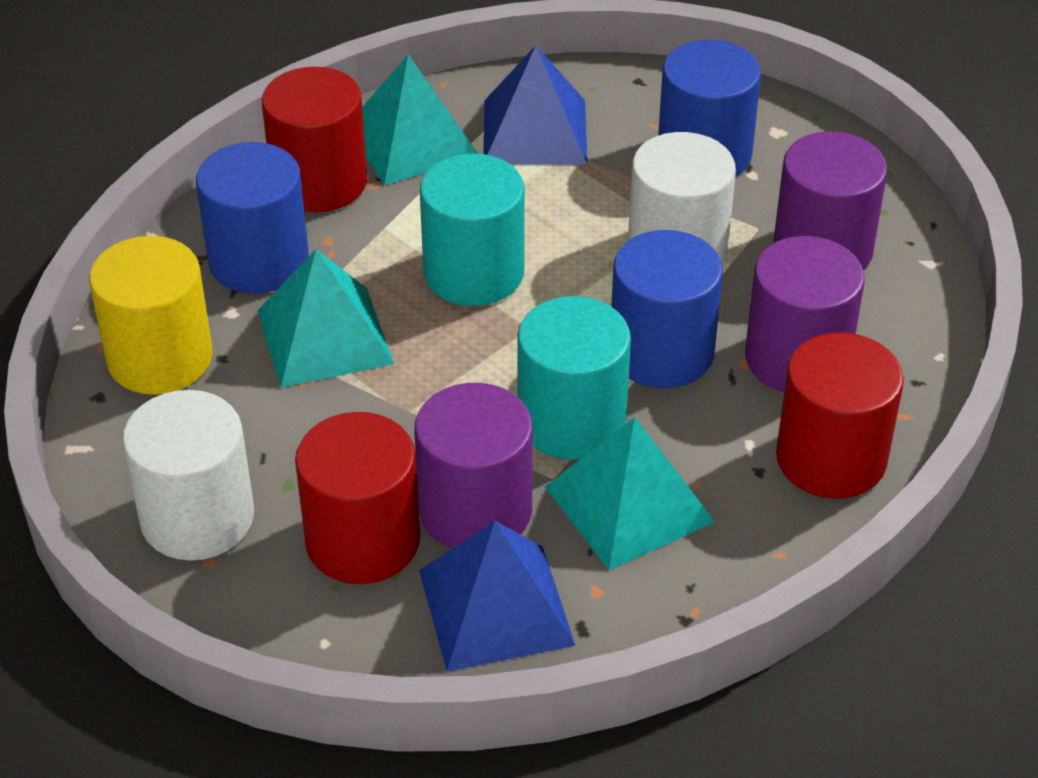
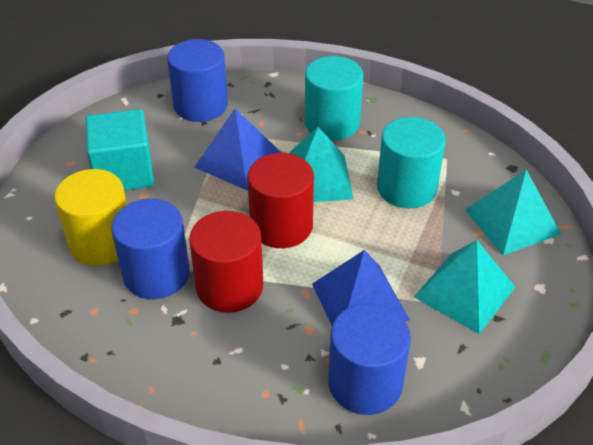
purple cylinder: [414,383,533,549] [745,236,865,392] [773,132,887,270] = 3 -> none = 0
red cylinder: [262,67,367,212] [295,412,420,584] [776,333,904,499] = 3 -> [189,211,263,313] [247,153,314,248] = 2
turquoise cube: none = 0 -> [85,109,154,190] = 1
white cylinder: [122,390,254,561] [628,132,736,264] = 2 -> none = 0

